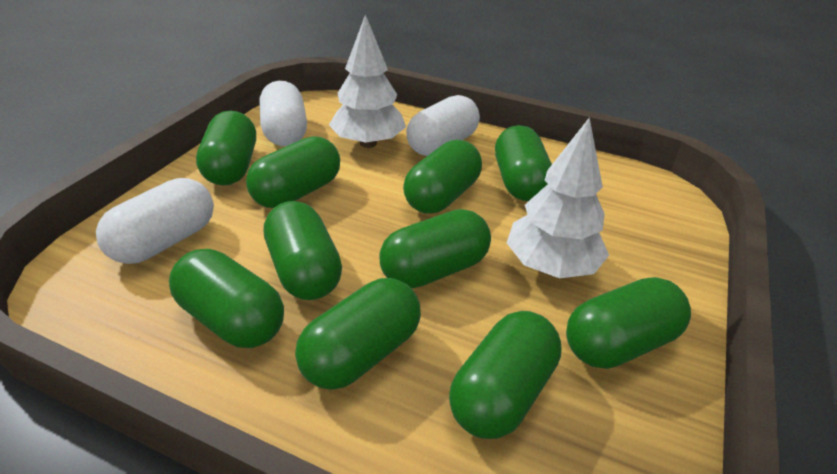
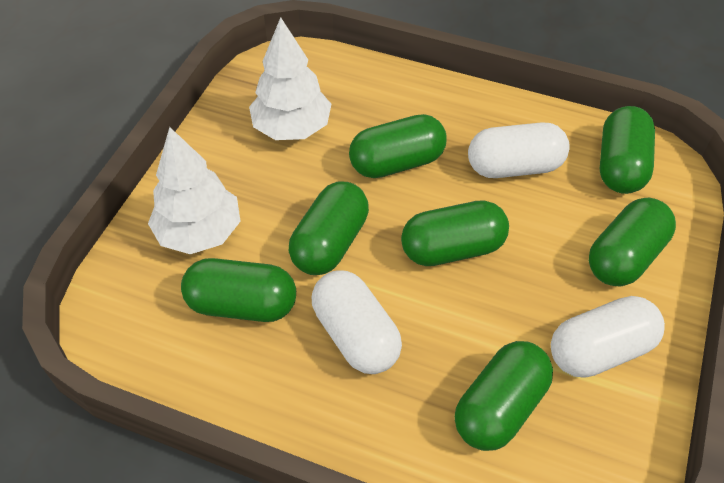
green capsule: [169,249,284,348] [196,111,256,186] [246,136,340,208] [264,201,342,300] [295,278,421,389] [379,209,491,288] [403,140,482,214] [449,311,562,439] [495,125,552,201] [566,277,691,369] = 10 -> [181,258,296,322] [289,181,369,275] [349,114,447,178] [401,200,509,266] [455,341,553,451] [589,198,676,286] [600,106,655,194] = 7

